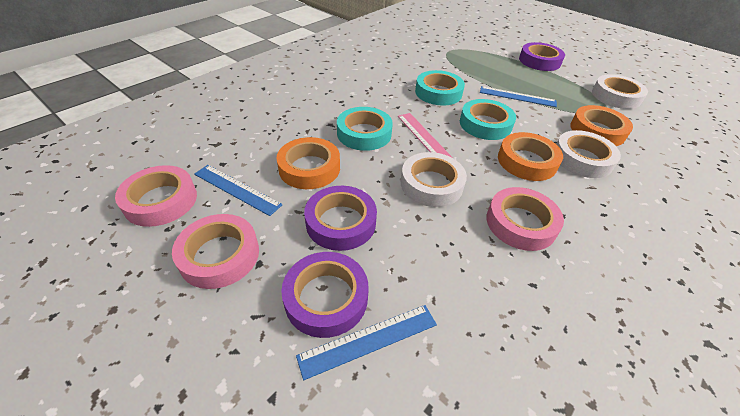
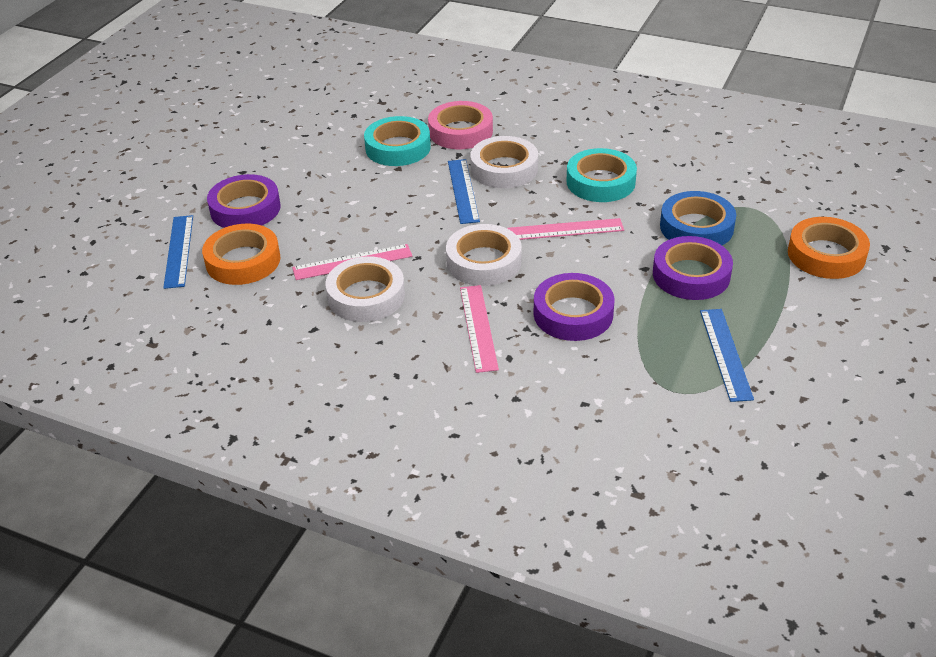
blue tape: none = 0 -> [660,191,736,245] = 1
orange tape: [276,137,340,189] [498,132,563,181] [570,105,633,146] = 3 -> [202,224,280,285] [788,217,870,279] = 2
pink ruler: [398,113,454,159] = 1 -> [292,244,412,280] [460,285,499,373] [507,218,624,240] = 3
pink tape: [115,165,197,227] [172,214,259,289] [486,187,564,251] = 3 -> [428,101,493,149] = 1
turquoise tape: [337,107,393,151] [415,70,465,106] [460,99,516,140] = 3 -> [364,116,431,166] [566,148,637,202] = 2

